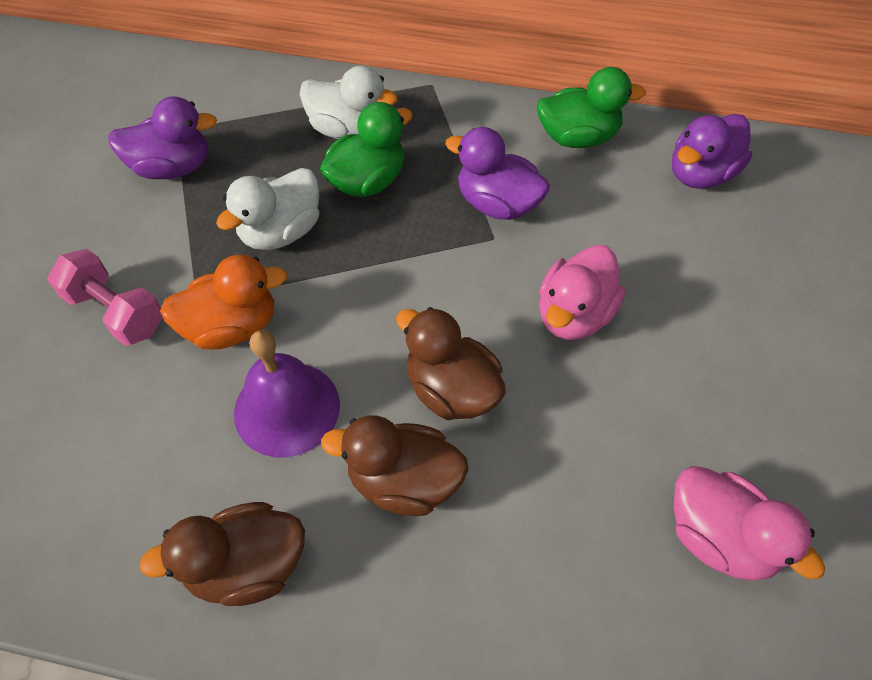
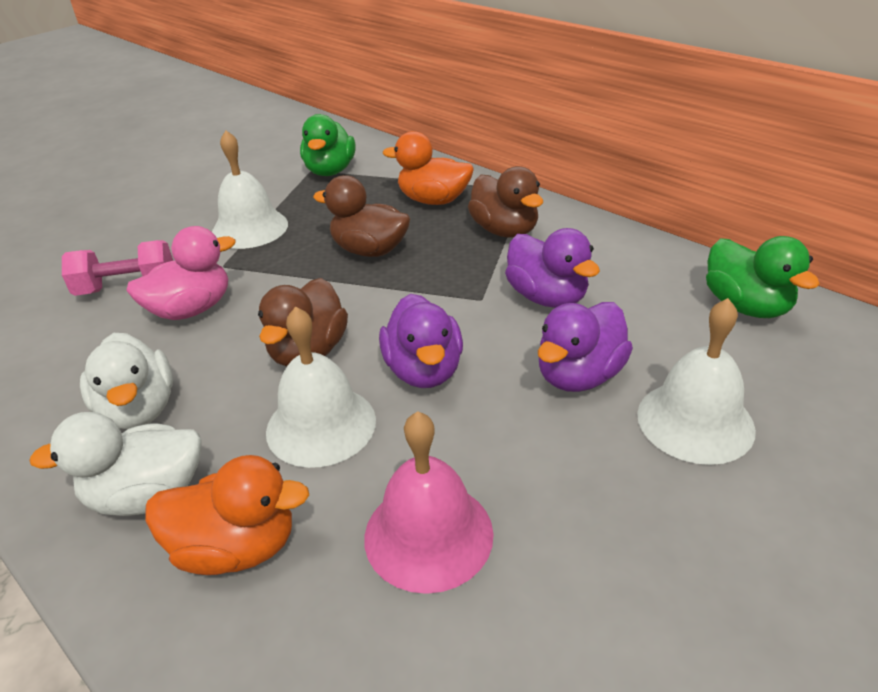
orange duck: [160,254,287,349] = 1 -> [145,455,309,575] [383,131,474,205] = 2
pink bell: none = 0 -> [364,411,494,594] = 1
pink duck: [539,245,625,340] [673,466,825,581] = 2 -> [126,226,236,320] = 1
purple bell: [234,330,340,458] = 1 -> none = 0
white bell: none = 0 -> [212,130,288,249] [266,306,376,468] [637,298,756,465] = 3

